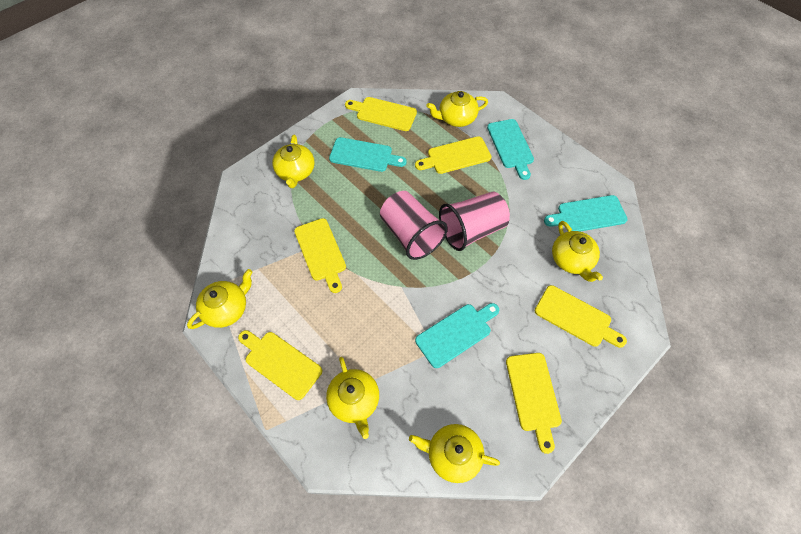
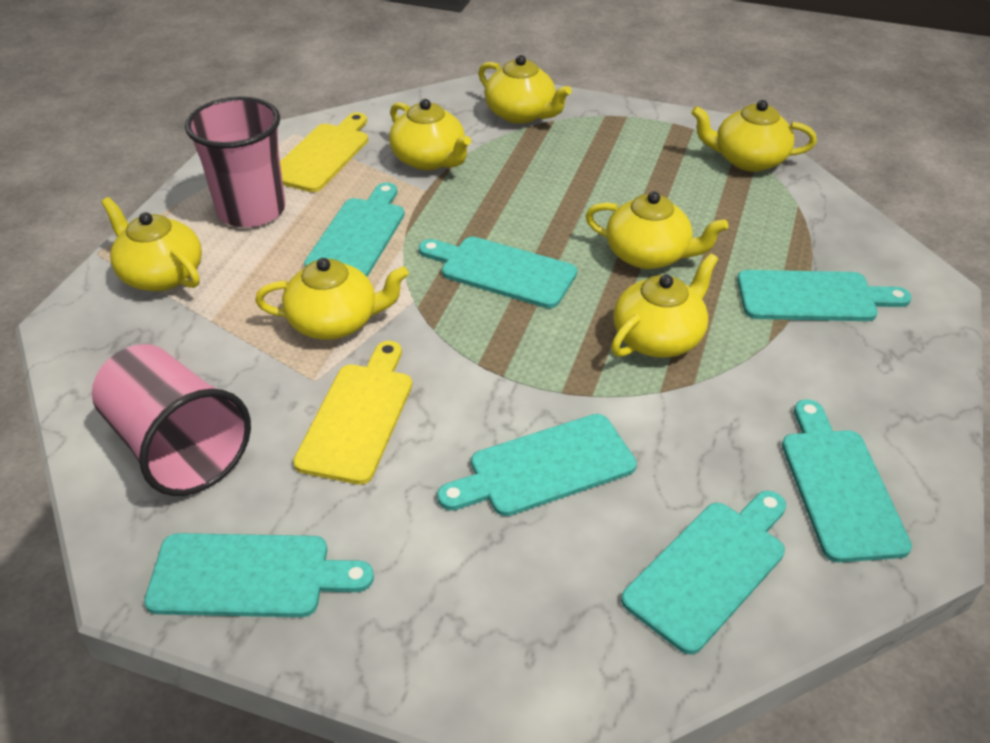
turquoise cutting board: [329,137,407,172] [415,303,499,368] [487,119,534,180] [544,195,628,231] = 4 -> [144,533,374,617] [304,182,405,277] [419,237,577,308] [437,414,637,516] [621,491,786,655] [737,270,911,321] [782,399,912,563] = 7
yellow cutting board: [238,330,322,400] [294,218,346,293] [345,97,417,131] [415,136,492,174] [506,353,562,454] [535,285,627,348] = 6 -> [280,112,368,192] [293,341,412,485] = 2
yellow teapot: [187,269,253,329] [272,135,315,188] [326,357,379,439] [409,424,500,483] [426,91,488,127] [552,221,603,282] = 6 -> [101,197,202,291] [255,258,409,340] [389,99,471,170] [478,55,572,124] [585,191,728,269] [611,253,718,358] [691,100,817,172] = 7

